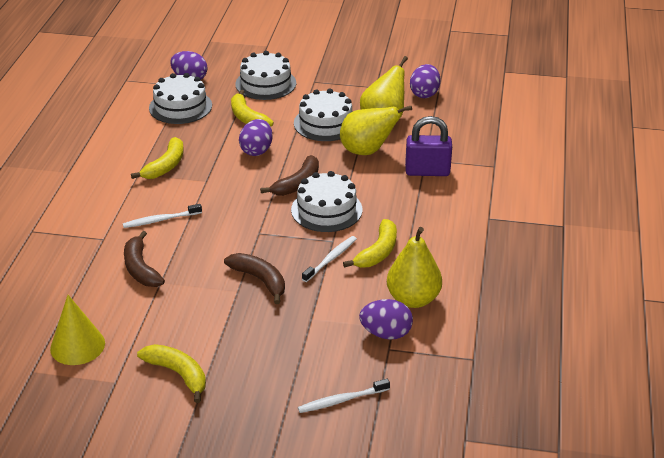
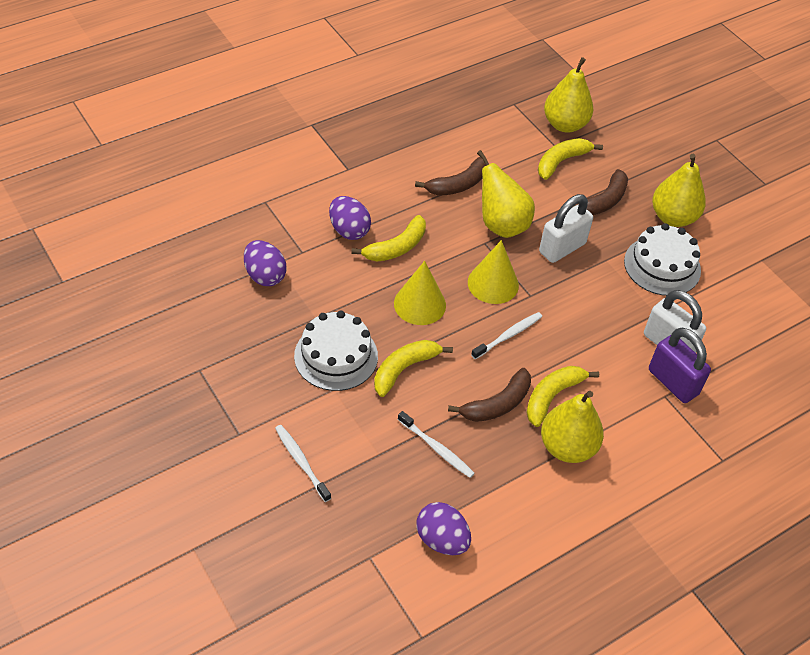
purple egg: [170,51,208,80] [239,119,273,156] [359,299,413,340] [410,64,440,98] = 4 -> [244,240,287,286] [329,196,371,240] [417,502,471,555] = 3
white cake: [149,73,212,124] [235,51,296,100] [291,171,362,232] [294,89,352,141] = 4 -> [294,310,378,391] [624,223,701,296] = 2
white padlock: none = 0 -> [539,194,593,263] [644,290,706,353] = 2
yellow cone: [50,295,105,365] = 1 -> [394,261,446,325] [468,240,519,304] = 2
yellow pear: [340,106,412,155] [360,56,408,116] [387,227,442,308] = 3 -> [477,150,535,238] [541,391,604,463] [544,57,593,133] [652,154,706,227] = 4

